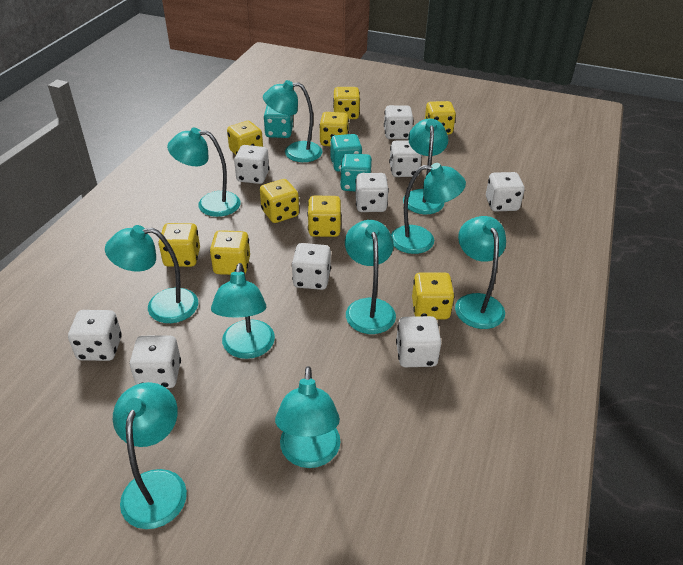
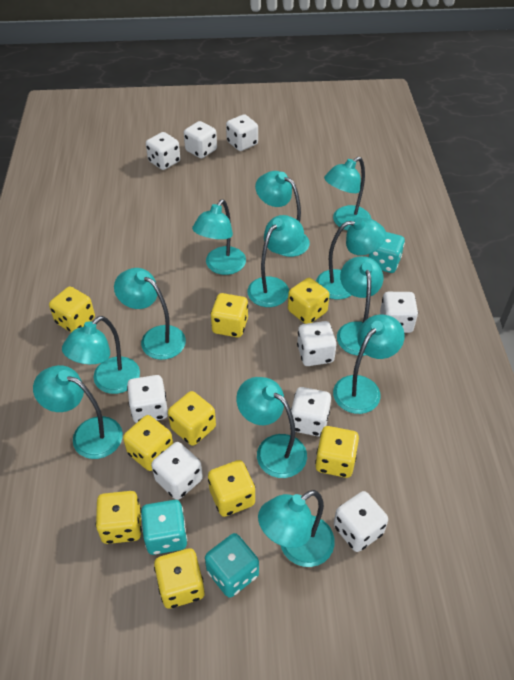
turquoise lamp: [105,225,198,323] [113,382,187,529] [167,128,241,217] [211,263,275,359] [263,80,322,162] [275,366,340,468] [345,220,396,334] [391,163,466,254] [403,119,448,214] [455,216,506,329] = 10 -> [33,365,123,459] [62,316,140,394] [114,268,186,360] [192,199,246,275] [236,377,307,478] [247,215,304,307] [255,171,310,257] [258,490,335,567] [316,217,386,299] [324,157,371,231] [333,315,405,414] [337,256,383,356] = 12

